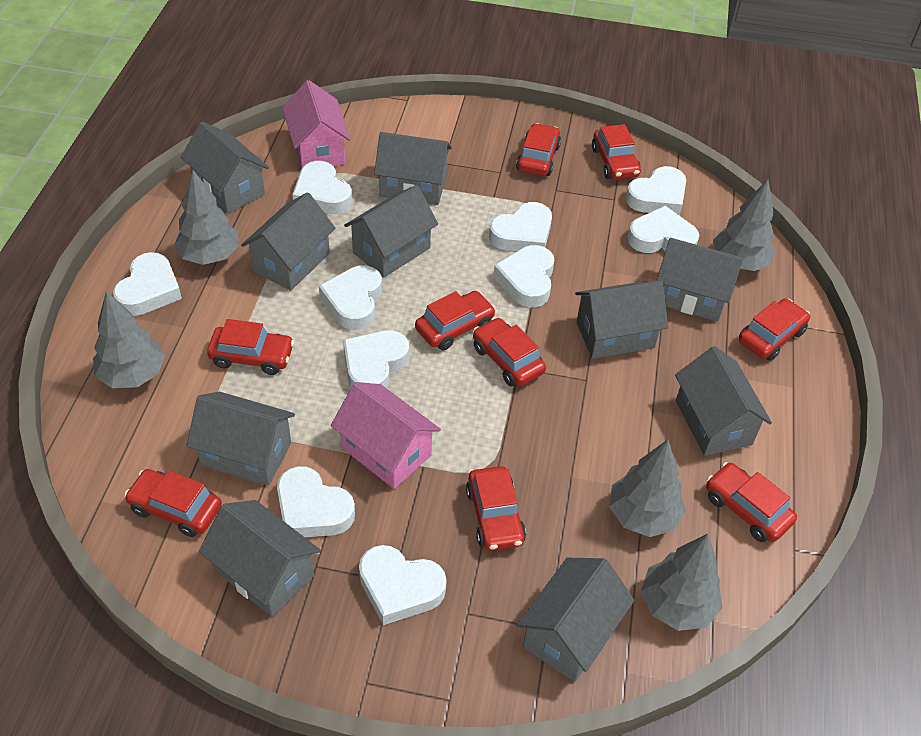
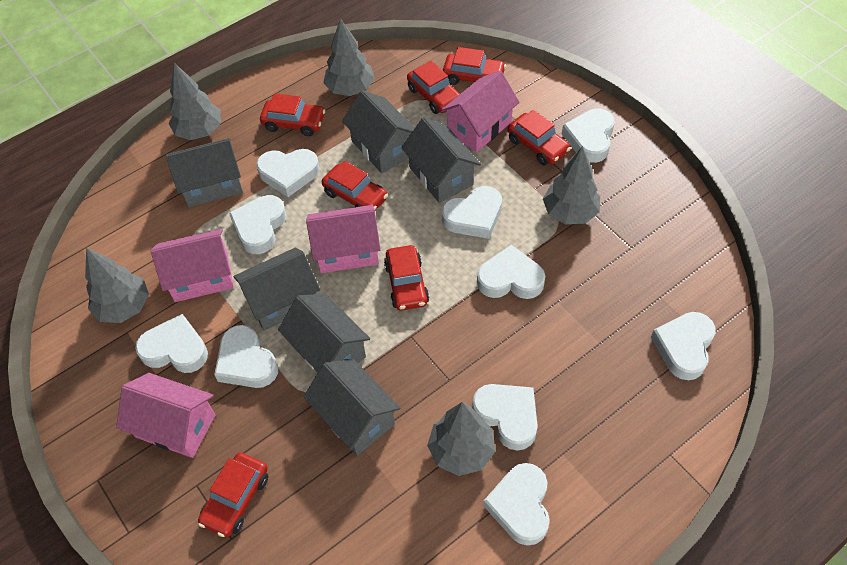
grey house: [181,122,269,214] [186,392,295,486] [199,500,320,617] [241,192,335,291] [344,185,438,278] [374,132,452,205] [517,558,635,682] [575,281,668,359] [656,238,743,322] [675,346,772,456] = 10 -> [166,138,243,207] [233,248,320,331] [278,294,370,373] [303,358,400,456] [342,90,415,173] [401,117,481,203] = 6
pink house: [282,80,351,169] [331,382,441,489] = 2 -> [116,373,215,458] [151,229,234,302] [306,205,381,273] [441,71,520,152] = 4
red car: [124,469,222,537] [207,319,294,375] [415,291,496,350] [466,466,526,551] [473,317,546,386] [516,123,561,176] [592,124,641,180] [706,462,797,542] [739,298,810,361] = 9 -> [198,452,268,537] [260,93,325,136] [322,161,388,211] [384,245,429,311] [407,61,460,114] [443,47,506,85] [508,110,571,166] = 7

